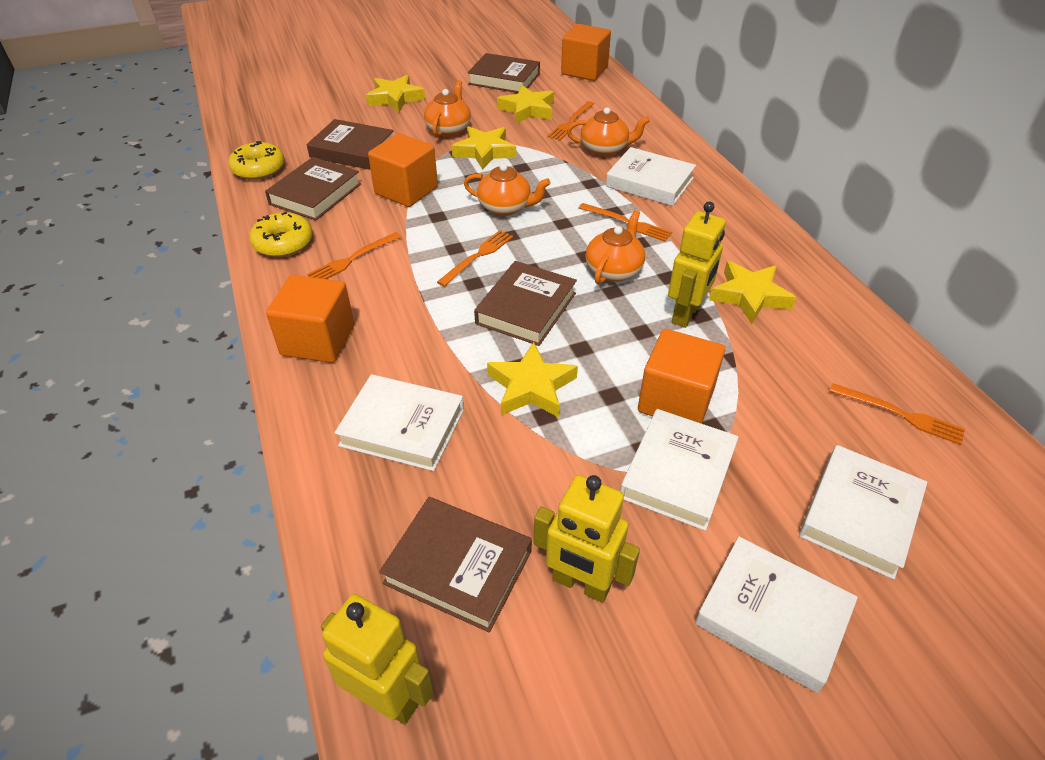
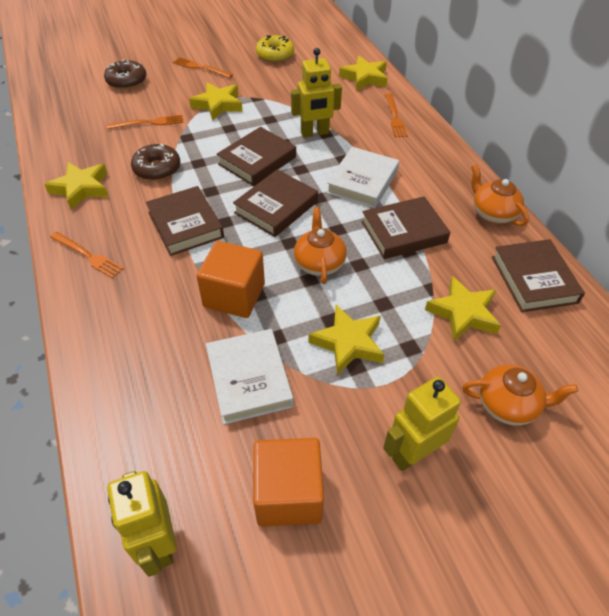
brown donut: none = 0 -> [104,60,146,90] [131,144,180,181] = 2
orange cube: [266,275,354,363] [368,133,438,207] [561,24,611,81] [638,329,725,424] = 4 -> [197,241,265,318] [253,438,324,527] = 2
orange fork: [307,232,401,279] [437,230,513,287] [547,101,595,141] [579,203,672,242] [829,383,965,445] = 5 -> [50,232,124,278] [107,115,183,129] [173,57,233,78] [385,93,408,137] = 4
orange teapot: [424,80,471,137] [464,164,550,216] [567,107,650,156] [586,210,645,284] = 4 -> [294,207,347,284] [463,365,578,426] [471,165,529,226] = 3
white book: [335,374,464,471] [606,147,696,206] [620,409,739,531] [695,537,858,693] [799,445,927,580] = 5 -> [206,329,293,425] [326,147,399,208] = 2
yellow donut: [228,141,284,180] [249,212,313,257] = 2 -> [256,35,294,63] = 1

